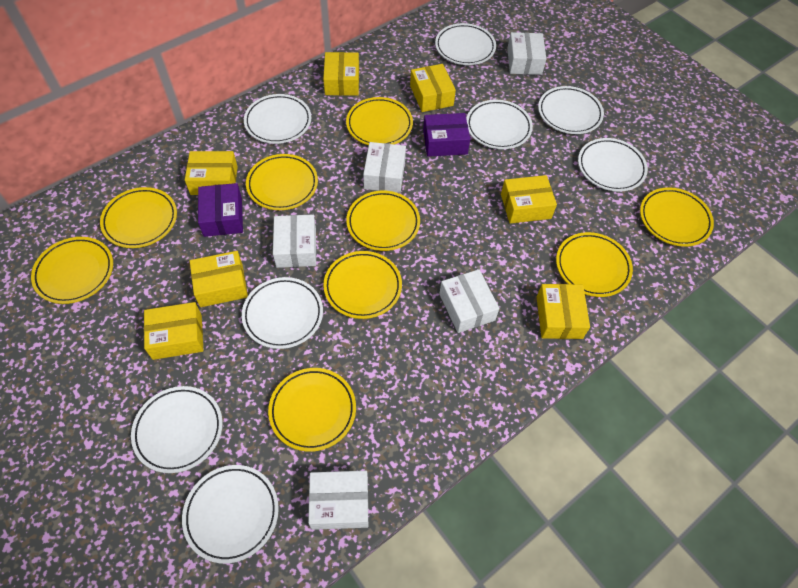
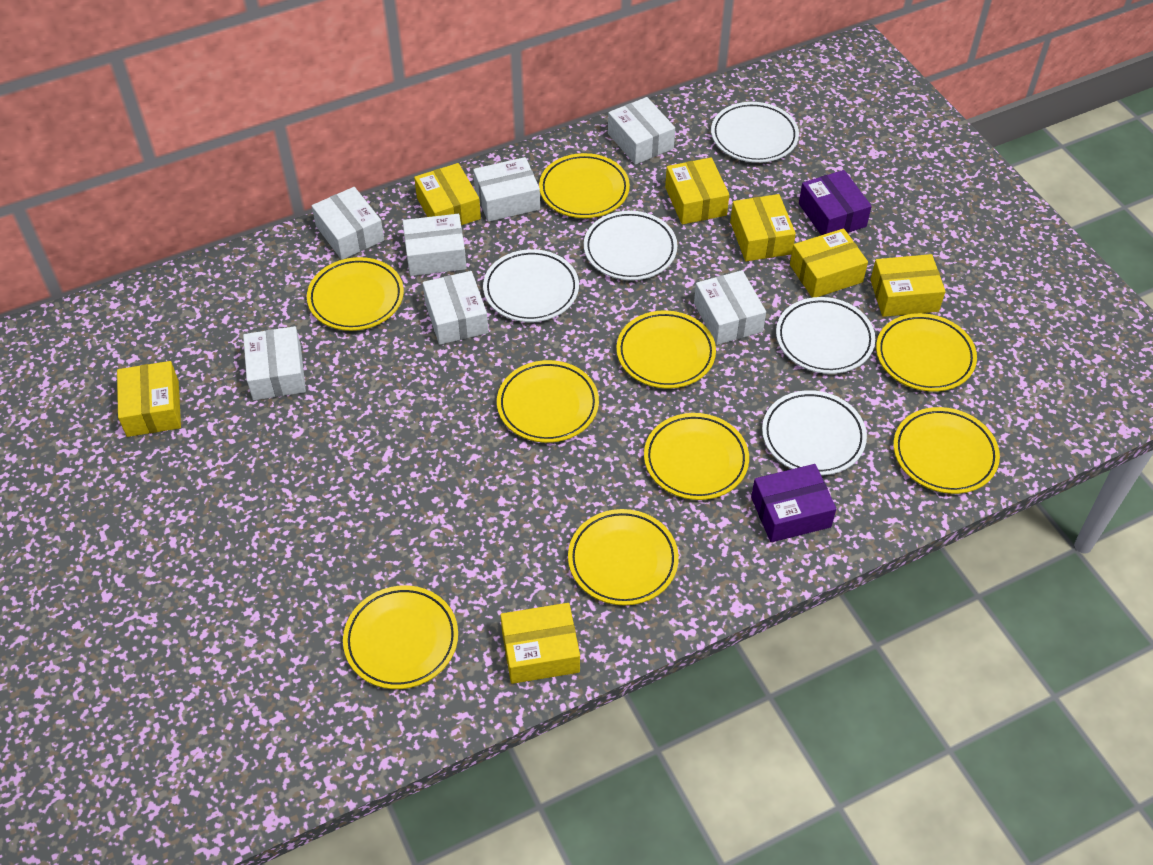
white box: [273,215,316,268] [308,471,368,530] [363,142,406,193] [439,269,499,333] [507,32,546,75] = 5 -> [243,326,306,400] [312,187,384,260] [403,214,467,276] [423,271,488,345] [473,157,540,222] [608,97,675,165] [694,270,766,345] = 7
white plate: [131,386,223,473] [182,465,279,564] [242,277,323,349] [244,94,311,144] [435,23,496,65] [466,100,533,149] [538,86,604,134] [578,138,648,192] = 8 -> [483,249,579,322] [584,211,677,280] [711,102,799,163] [762,390,867,475] [776,297,875,374] = 5

